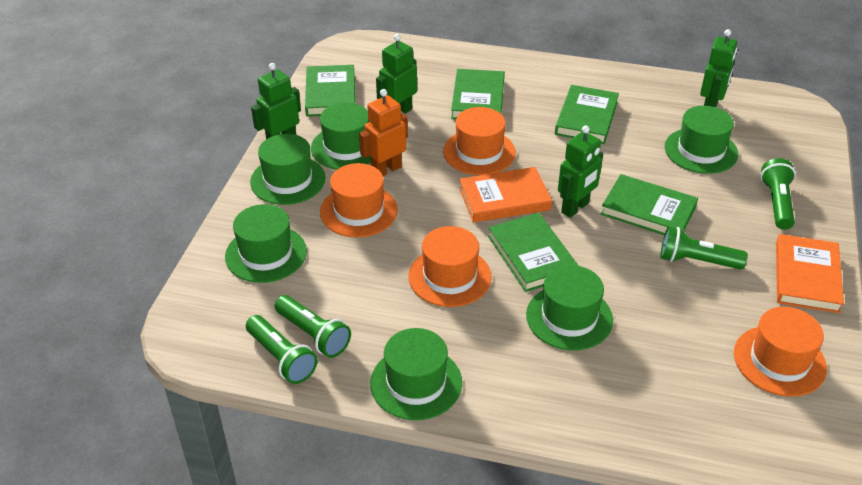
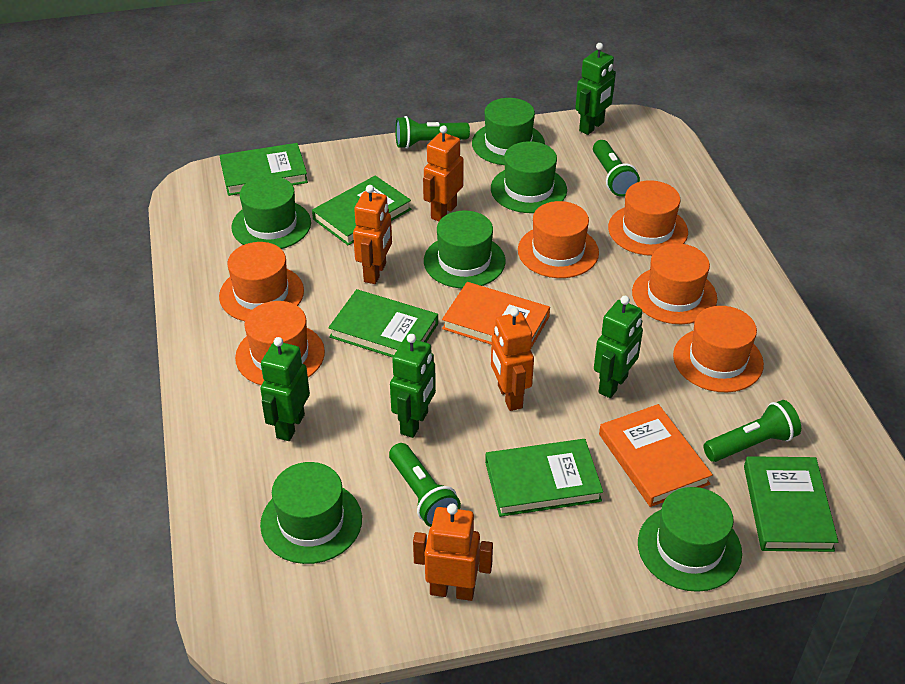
orange hat: [320,163,398,237] [408,226,492,307] [443,107,516,175] [734,307,827,397] = 4 -> [219,242,304,321] [235,301,325,385] [518,201,599,278] [608,180,688,256] [632,243,717,324] [673,306,764,392] = 6
orange robot: [359,89,408,176] = 1 -> [353,185,392,284] [413,504,493,601] [423,125,464,221] [491,307,534,411] = 4

